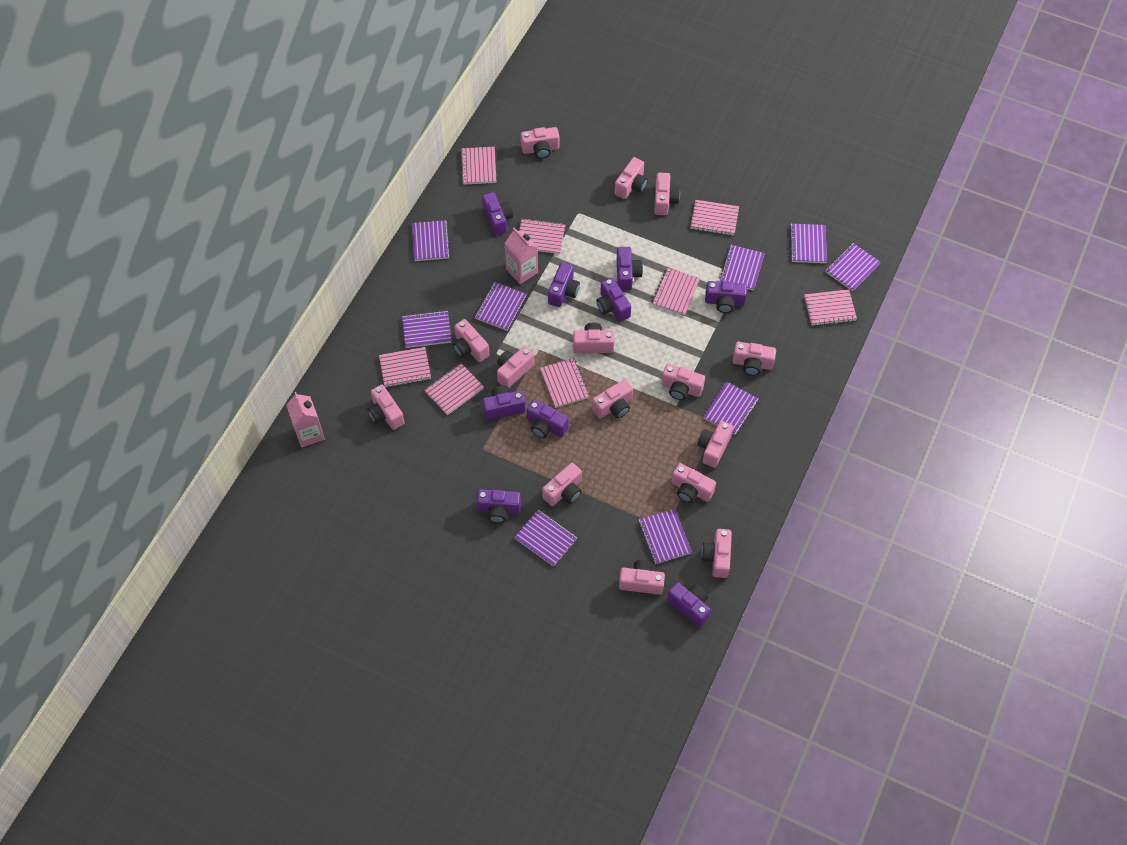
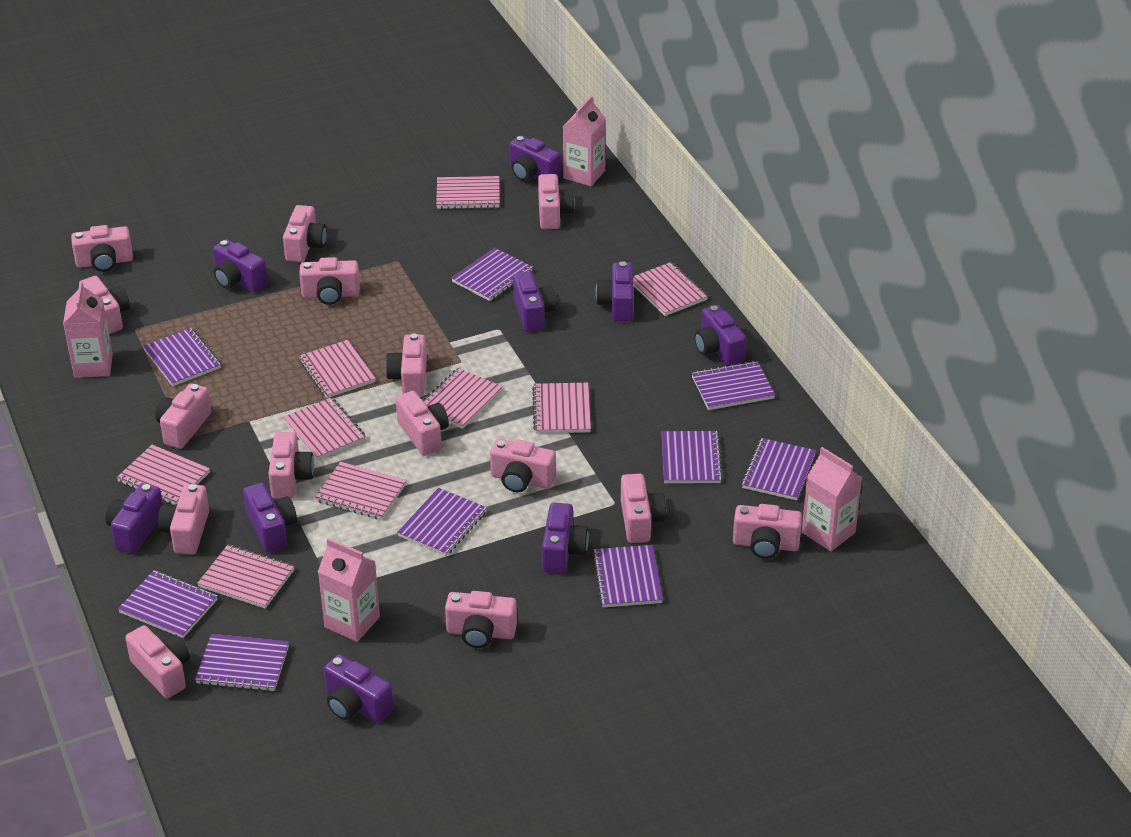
pink carton: [286,392,325,448] [504,228,538,284] = 2 -> [63,281,113,378] [318,538,380,642] [563,96,606,186] [802,447,863,551] = 4
pink notebook: [379,347,431,387] [425,363,484,415] [460,147,496,185] [519,218,565,254] [540,358,590,408] [652,268,700,315] [690,200,739,236] [804,289,857,326] = 8 -> [117,445,210,505] [197,545,295,608] [283,397,366,460] [299,340,376,398] [315,462,406,520] [423,368,503,429] [436,176,500,209] [532,383,591,433] [633,262,708,316] = 9

